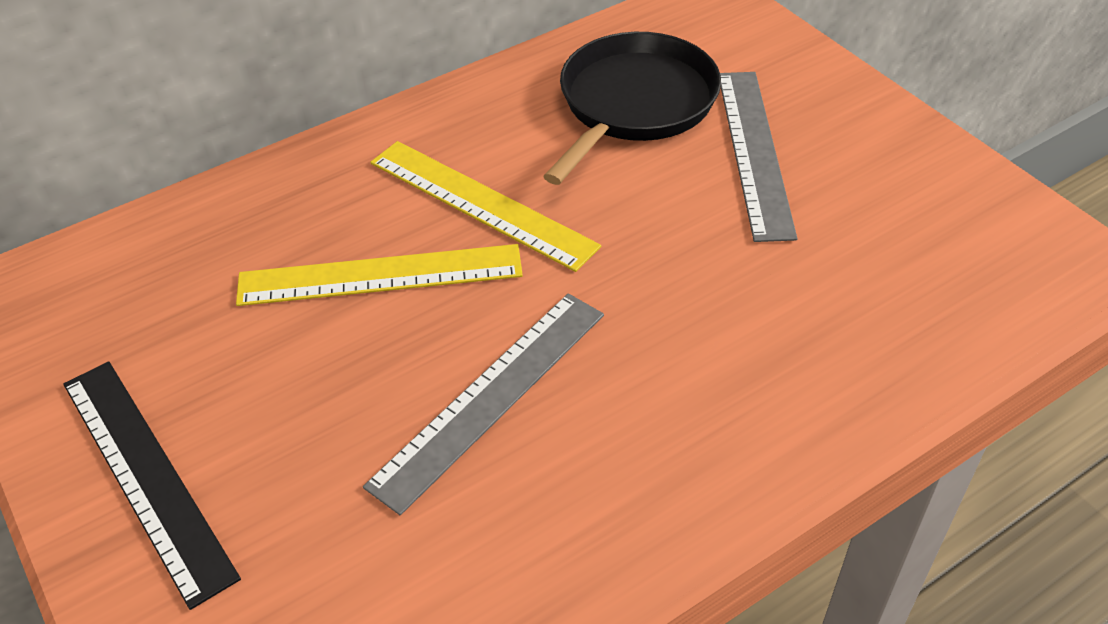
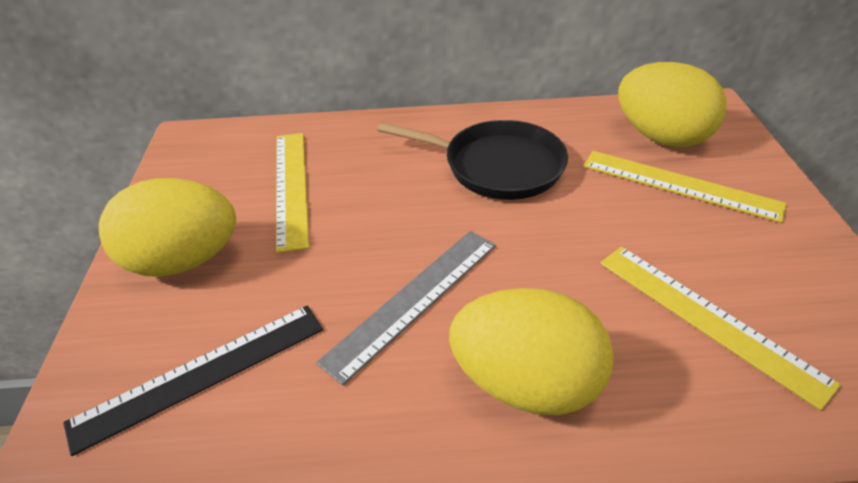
grey ruler: [363,293,604,515] [720,72,797,242] = 2 -> [316,231,496,385] = 1
yellow egg: none = 0 -> [99,178,236,277] [449,288,614,415] [618,62,727,147] = 3
yellow ruler: [236,244,523,306] [370,141,601,272] = 2 -> [276,133,309,253] [584,151,786,223] [600,247,841,410] = 3

